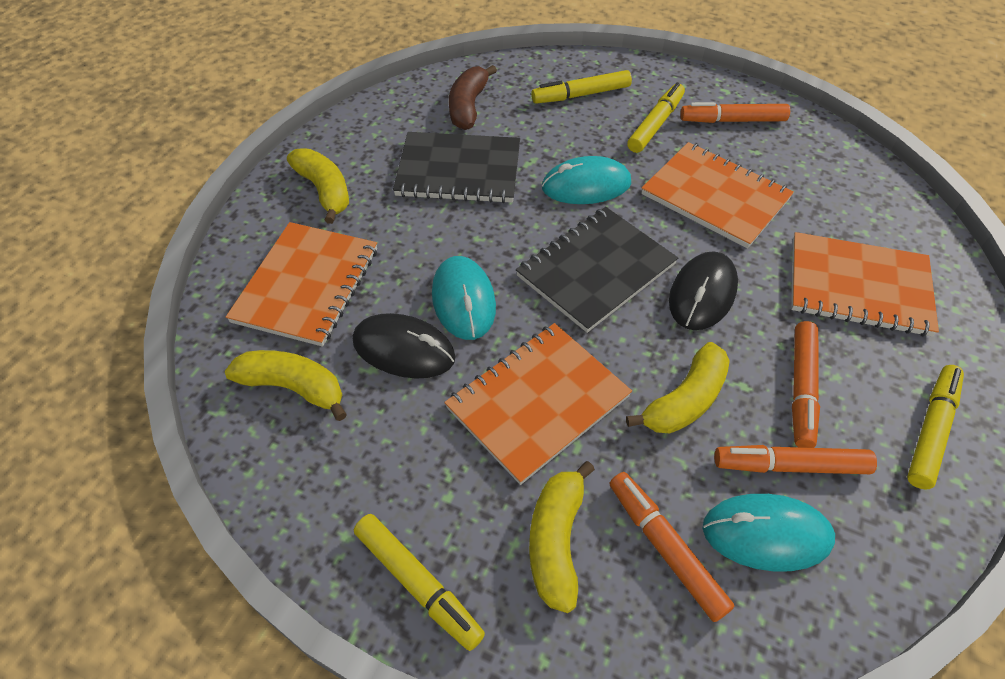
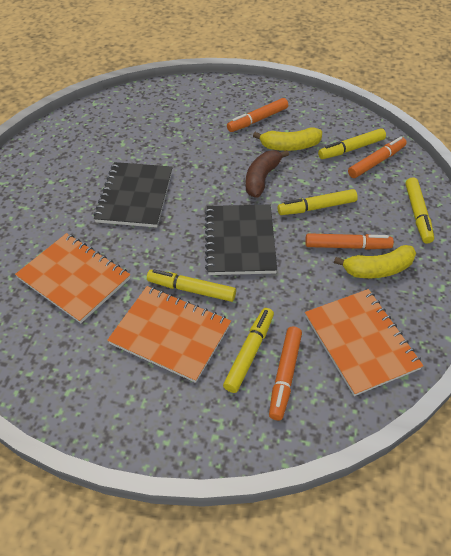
black mouse: [353,313,456,379] [669,252,738,330] = 2 -> none = 0
orange notebook: [226,222,377,347] [444,323,632,485] [641,142,794,249] [791,232,939,337] = 4 -> [15,233,131,323] [107,286,231,383] [305,289,424,396] = 3
turquoise mouse: [432,256,496,340] [542,156,631,204] [703,494,835,572] = 3 -> none = 0
yellow banana: [225,350,347,421] [287,148,349,224] [529,461,595,613] [626,342,730,434] = 4 -> [253,127,322,151] [334,245,416,278] = 2
yellow marker: [354,514,485,651] [531,70,632,104] [627,83,685,153] [907,365,964,490] = 4 -> [147,270,236,302] [223,308,274,393] [278,189,358,215] [318,128,386,159] [405,177,434,244] = 5

